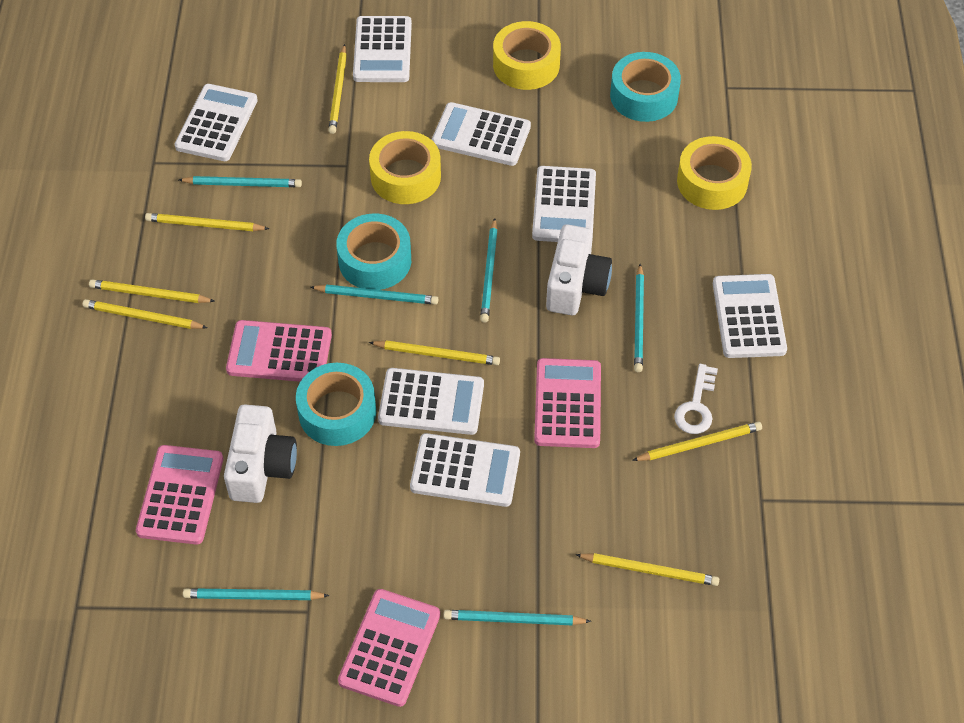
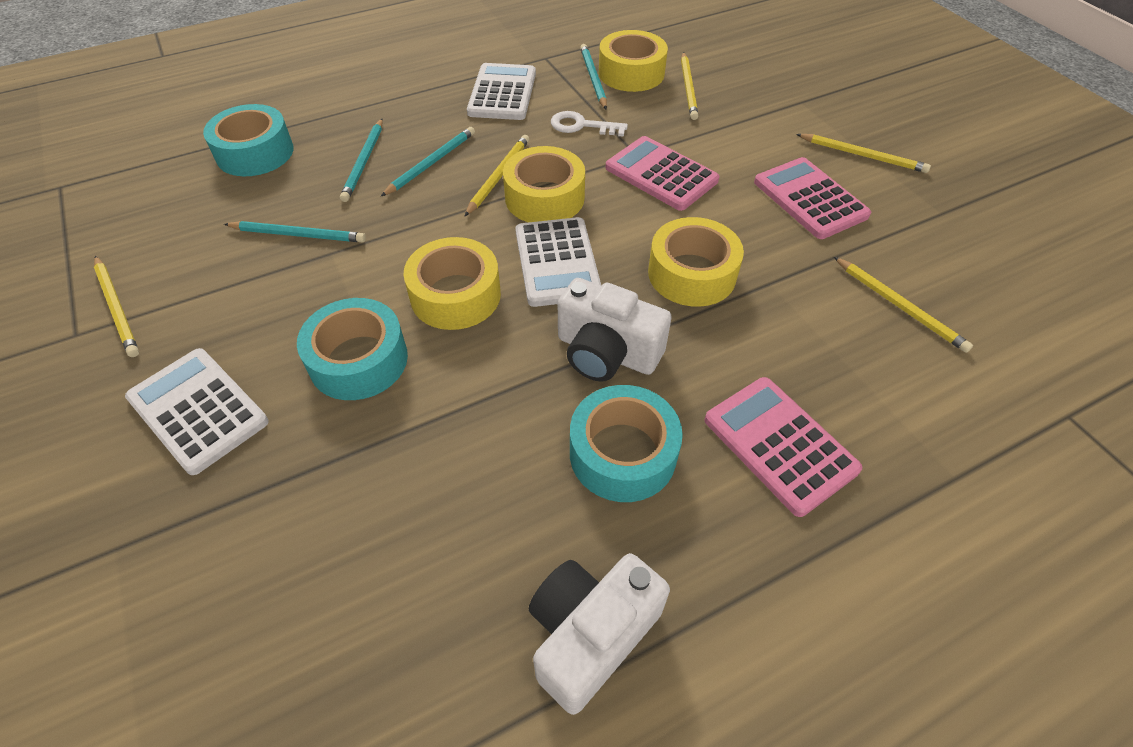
pink calculator: [136,445,223,545] [226,320,332,382] [338,589,440,707] [534,358,601,448] = 4 -> [606,136,719,211] [704,377,862,517] [754,157,871,239] = 3
turquoise pencil: [179,176,302,187] [183,588,330,600] [310,284,438,305] [444,610,591,625] [480,218,498,323] [634,264,644,372] = 6 -> [224,221,366,243] [340,119,383,202] [381,127,475,196] [580,44,607,109] = 4
white calculator: [175,84,258,161] [353,16,412,82] [378,368,484,435] [410,433,520,507] [432,102,531,166] [532,166,596,242] [713,274,787,358] = 7 -> [125,348,269,475] [467,63,536,120] [515,217,602,307] = 3
yellow pencil: [82,299,208,329] [89,279,215,303] [145,213,269,231] [328,44,347,134] [369,340,500,365] [575,553,719,586] [632,422,762,461] = 7 -> [94,256,139,357] [465,135,529,216] [681,52,698,120] [796,134,931,173] [834,257,973,353] = 5
yellow tape: [369,131,441,204] [493,21,561,90] [677,136,752,210] = 3 -> [403,237,501,330] [503,146,585,222] [599,30,668,92] [648,217,744,307] = 4

